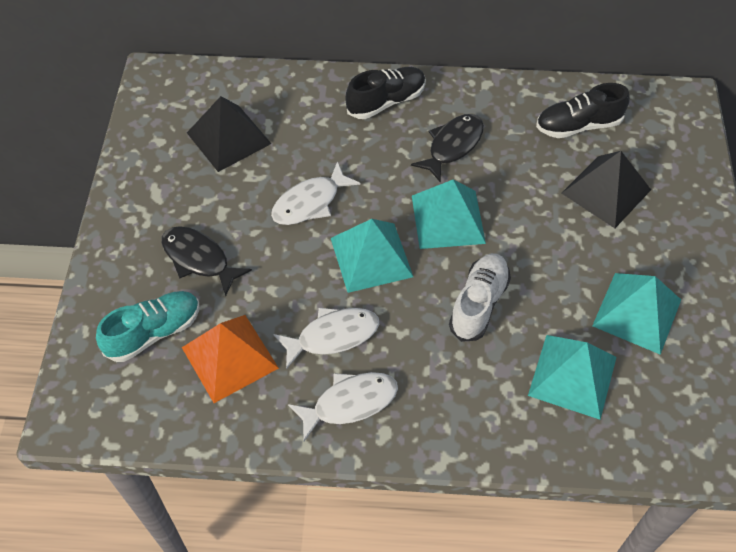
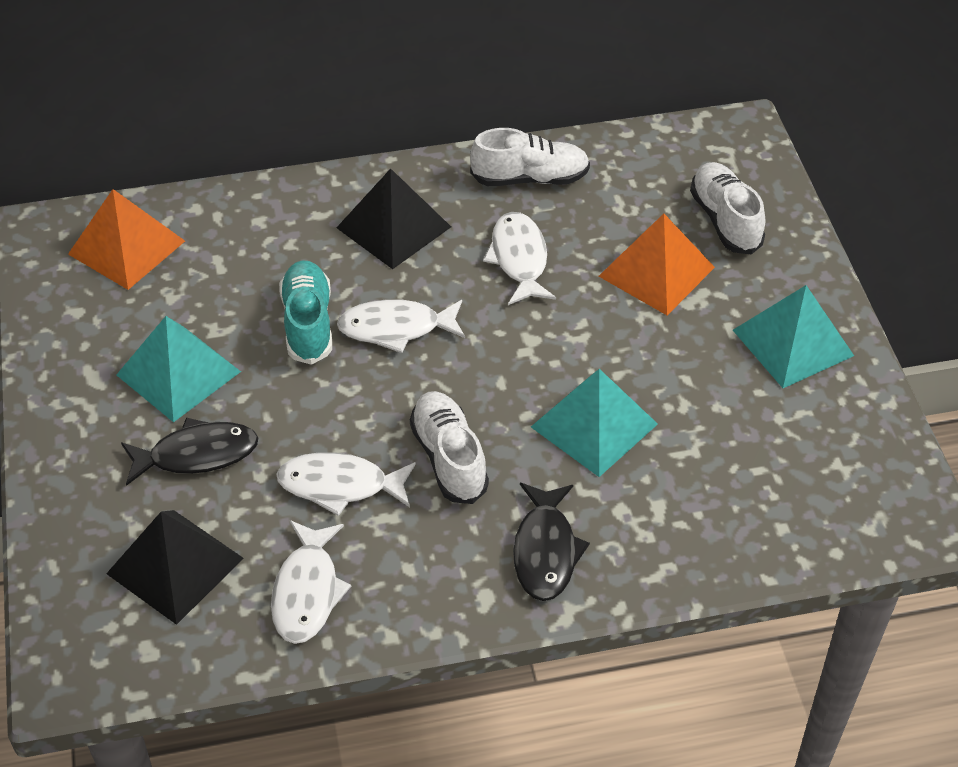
black shoe: [345,67,426,119] [536,83,630,138] = 2 -> none = 0
orange pyramid: [182,315,279,403] = 1 -> [68,189,185,290] [599,214,715,315] = 2
turquoise pyramid: [331,219,413,293] [412,179,486,249] [528,335,617,420] [592,273,681,355] = 4 -> [117,316,241,422] [531,369,658,477] [733,285,854,388] = 3
white fish: [271,161,361,225] [273,308,379,370] [288,372,398,441] = 3 -> [271,520,351,644] [276,452,416,516] [337,299,465,353] [483,212,556,305] = 4
white shoe: [449,253,511,342] = 1 -> [410,391,489,504] [470,128,590,186] [690,162,765,254] = 3

